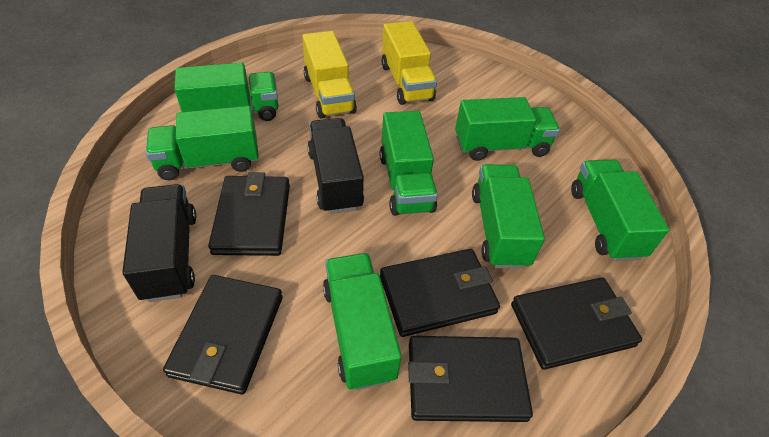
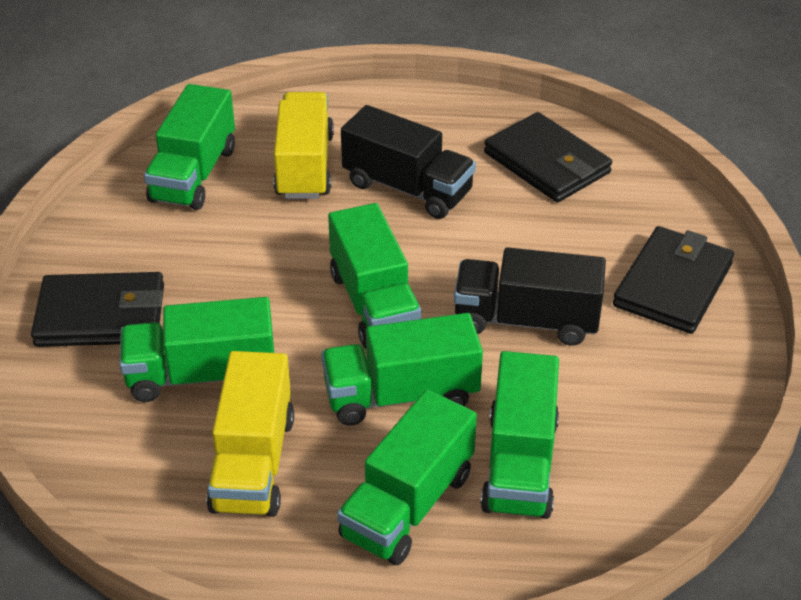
black wallet: [163,275,283,395] [208,172,290,256] [380,249,500,337] [408,336,533,422] [511,277,642,370] = 5 -> [31,272,164,347] [484,112,612,202] [613,226,734,334] = 3
green truck: [146,106,259,180] [174,63,278,121] [323,253,402,390] [380,111,438,216] [455,97,560,161] [472,164,545,269] [571,160,669,261] = 7 -> [120,297,274,402] [144,84,235,210] [321,313,483,426] [328,203,422,349] [337,389,477,565] [480,351,559,519] = 6

